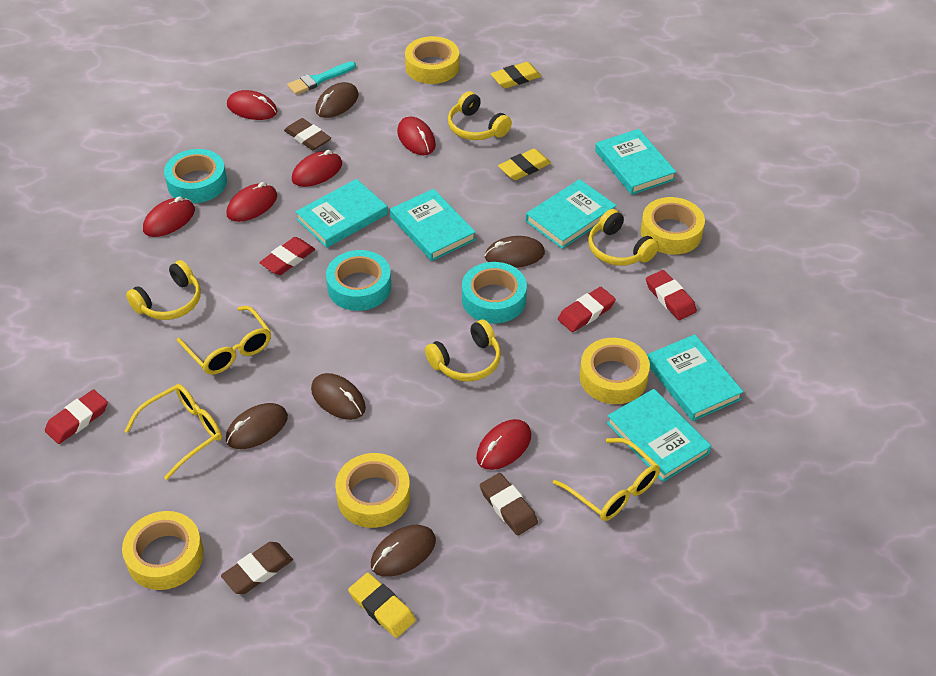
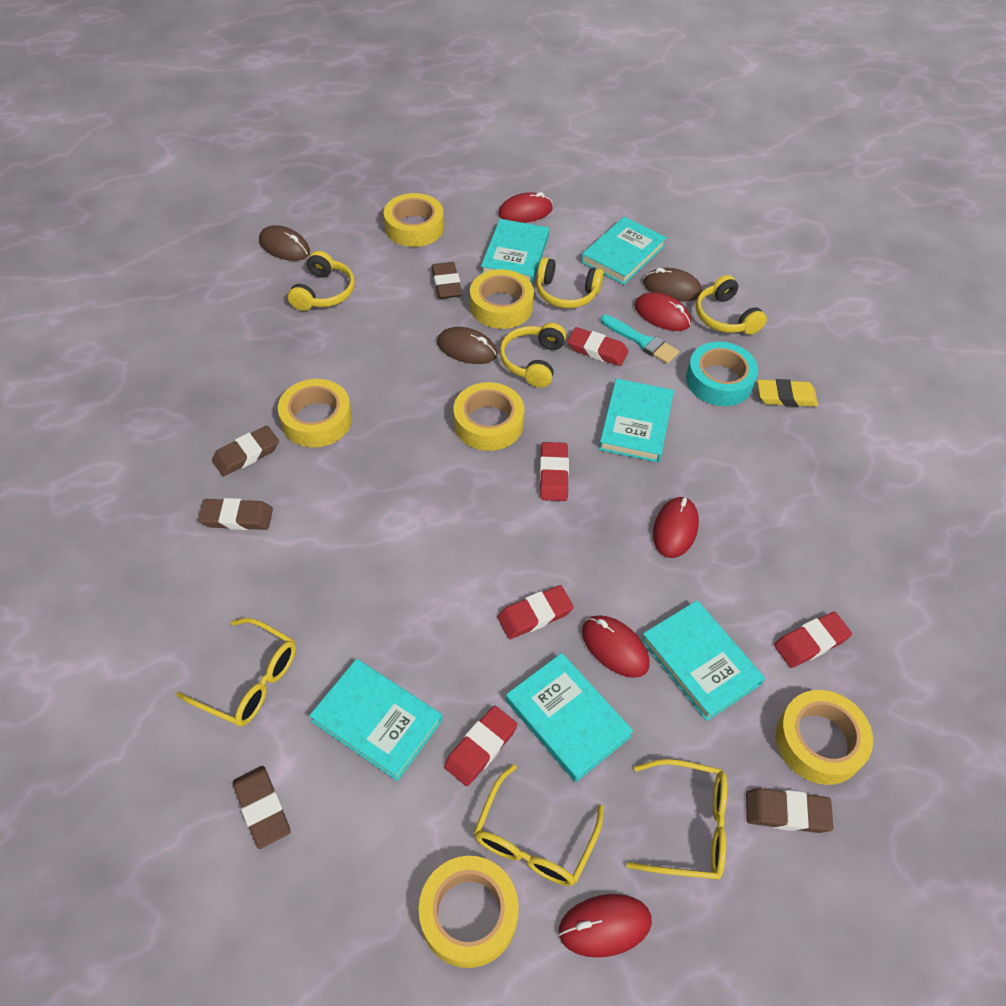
brown eraser: [221,542,293,594] [284,118,331,150] [480,473,538,536] = 3 -> [198,498,273,530] [212,426,279,477] [233,766,291,849] [431,262,462,299] [746,788,833,833] = 5
brown mouse: [226,403,288,449] [311,373,366,420] [315,82,359,118] [371,525,436,577] [485,236,545,268] = 5 -> [259,225,310,261] [437,327,497,364] [643,268,702,302] = 3
red eraser: [45,389,108,444] [259,237,315,275] [558,287,616,332] [646,270,697,320] = 4 -> [444,706,518,786] [497,585,574,639] [540,442,569,501] [567,327,628,366] [774,612,852,668] = 5
red mouse: [143,196,195,237] [226,182,277,222] [227,90,277,120] [292,150,342,187] [397,116,436,155] [476,419,531,470] = 6 -> [498,192,553,223] [559,894,652,958] [582,615,650,678] [635,292,691,331] [653,497,699,558] = 5
turquoise tape: [164,149,227,203] [326,250,391,311] [462,262,527,323] = 3 -> [686,342,758,406] = 1
yellow eraser: [348,573,416,638] [491,62,541,88] [498,149,551,180] = 3 -> [757,379,818,407] = 1
yellow tape: [122,511,204,590] [335,453,410,528] [405,36,459,84] [580,338,650,404] [641,197,705,254] = 5 -> [278,379,352,447] [384,193,444,247] [419,856,519,968] [454,382,524,451] [470,269,534,329] [776,690,873,785] = 6

